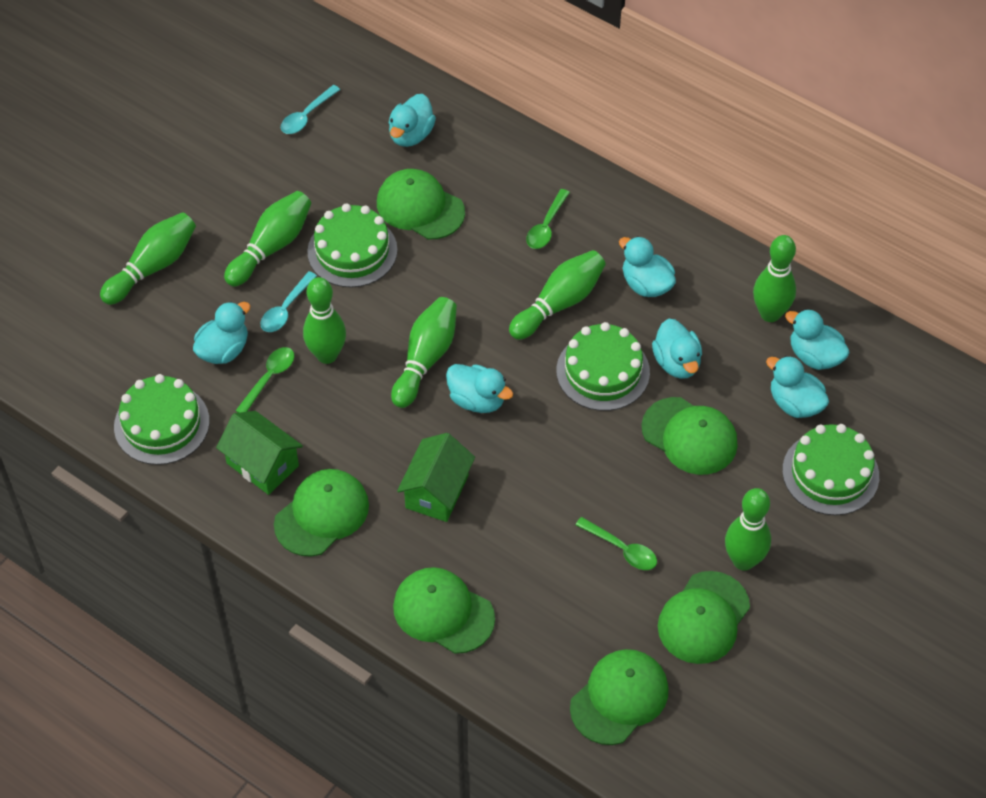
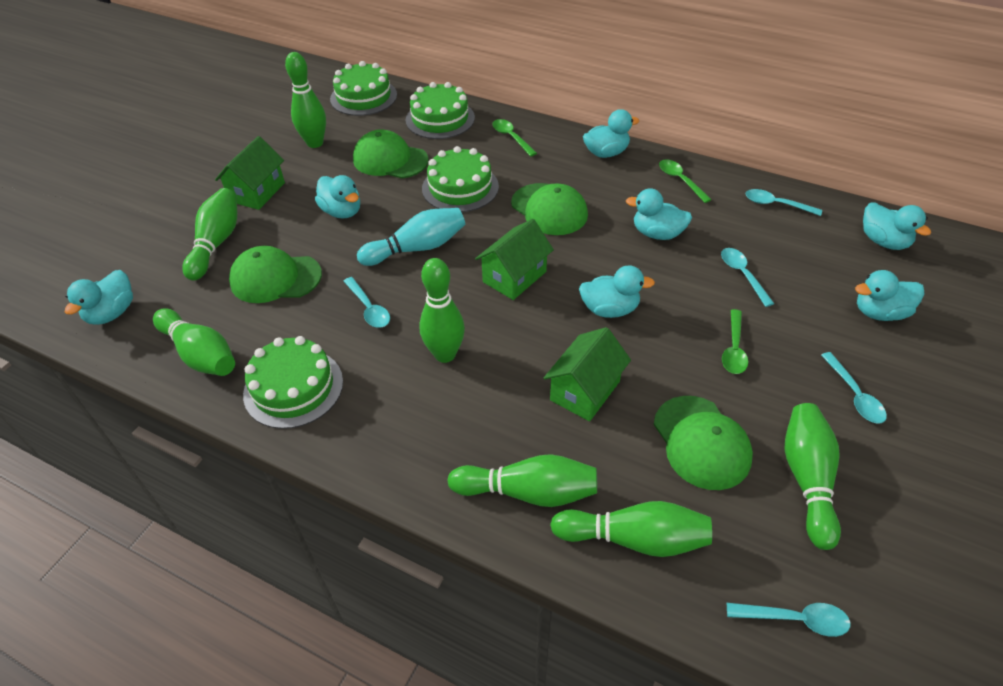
green cap: [274,469,369,557] [377,169,465,239] [393,567,495,654] [570,649,668,745] [642,397,738,475] [658,571,750,664] = 6 -> [229,246,322,303] [353,129,428,179] [511,183,588,235] [654,396,753,490] = 4
green house: [216,411,303,495] [397,433,475,522] = 2 -> [215,136,285,210] [475,219,554,300] [544,327,631,421] = 3
turquoise bowling pin: none = 0 -> [357,208,465,266] = 1
turquoise spoon: [261,271,317,332] [281,85,340,134] = 2 -> [343,277,390,328] [721,248,774,307] [727,603,851,637] [746,189,822,216] [821,352,887,424] = 5

